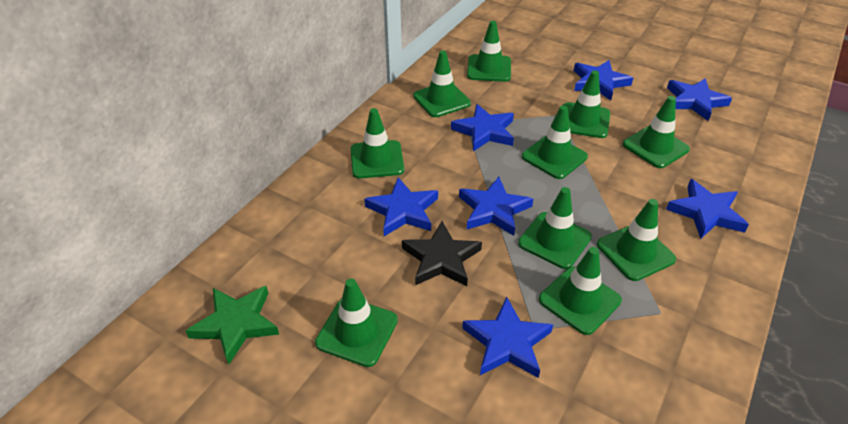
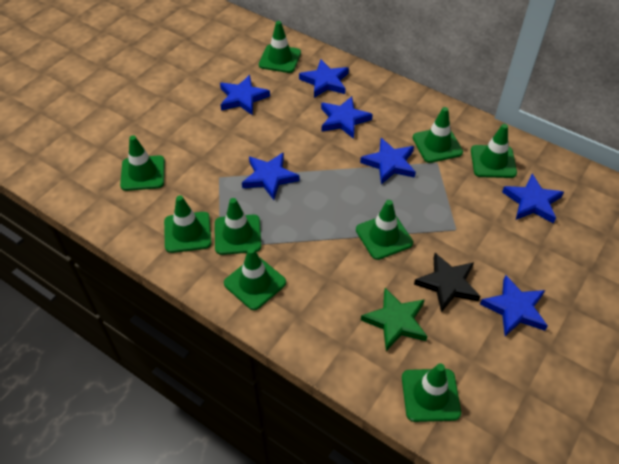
green traffic cone: [315,279,398,367] [351,108,404,179] [413,51,471,117] [467,21,511,82] [518,187,592,269] [522,105,588,179] [539,247,622,335] [564,70,610,138] [597,199,676,281] [623,96,690,168] = 10 -> [120,135,165,191] [164,195,212,253] [215,198,262,255] [224,247,286,310] [259,21,301,73] [356,200,413,260] [402,364,461,422] [413,107,463,163] [471,124,517,178] = 9

